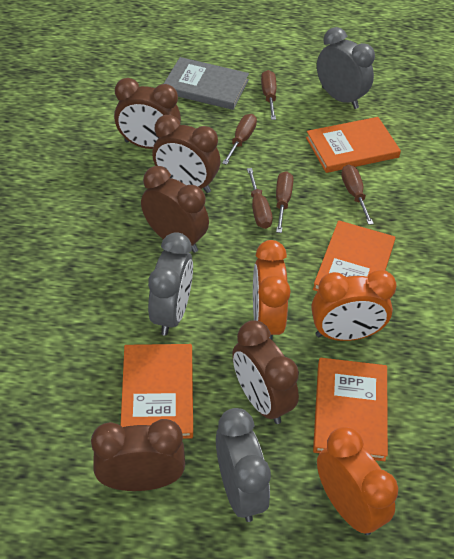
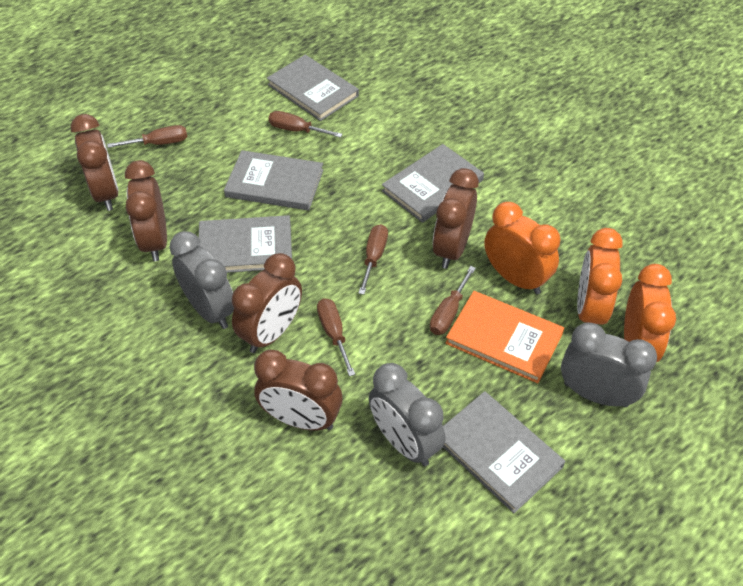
grey book: [164,57,249,110] = 1 -> [198,215,292,273] [224,150,324,210] [267,55,359,121] [382,144,484,223] [443,391,565,513] = 5
orange book: [121,344,193,439] [306,117,401,173] [313,220,396,291] [313,358,388,461] = 4 -> [445,291,564,383] = 1

